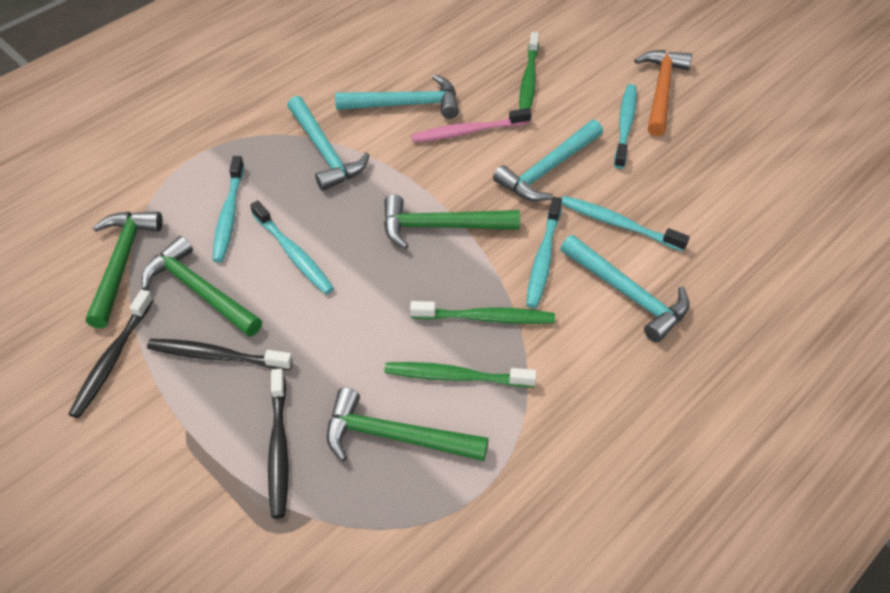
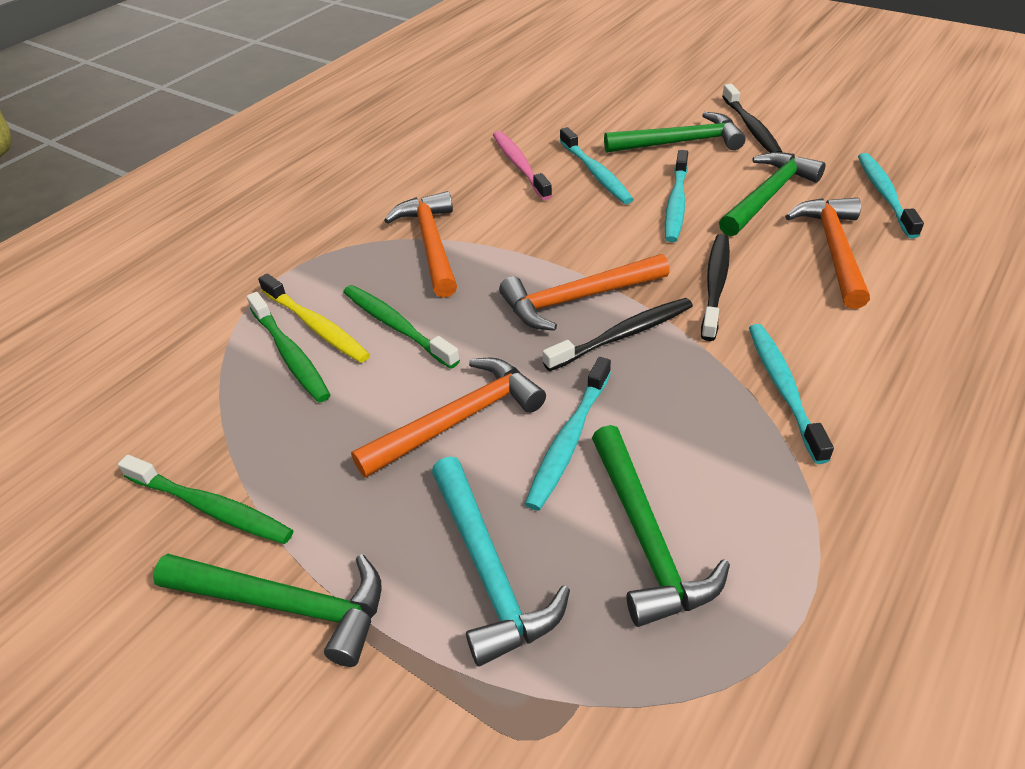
orange hammer: [634,50,692,137] = 1 -> [351,358,546,478] [384,191,457,298] [499,254,669,331] [785,198,870,309] = 4
turquoise hammer: [287,96,369,191] [335,75,459,119] [493,120,603,201] [561,235,690,343] = 4 -> [432,456,570,667] = 1
yellow toothbrush: none = 0 -> [258,273,370,363] = 1

